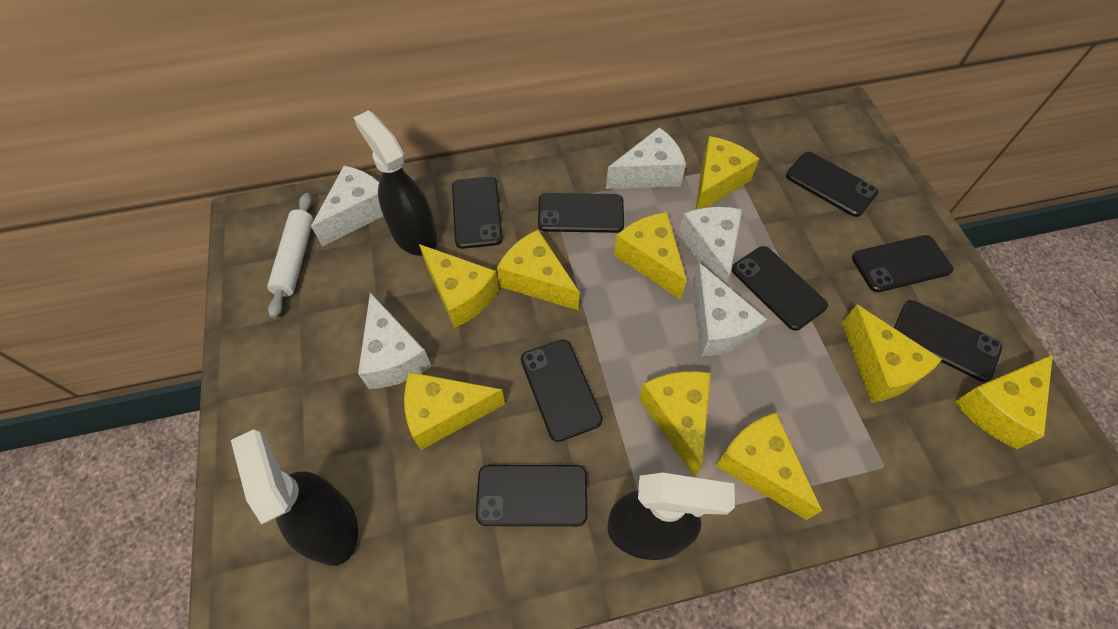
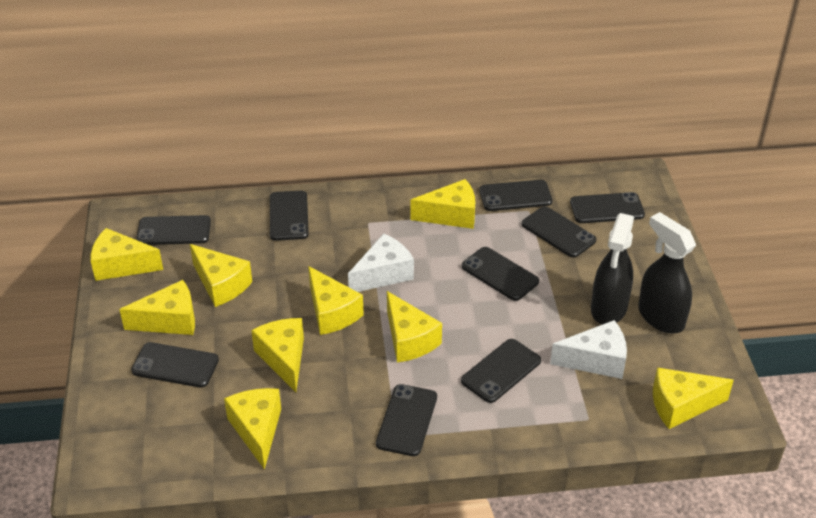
black phone: [452,177,503,249] [476,465,588,526] [521,340,603,442] [538,193,624,233] [732,246,828,331] [786,152,878,217] [852,235,953,292] [894,300,1002,382] = 8 -> [131,342,219,388] [136,215,211,245] [270,191,309,241] [376,384,437,456] [461,339,541,403] [462,247,539,301] [479,180,553,211] [522,206,596,258] [570,192,645,223] = 9
black spray bottle: [231,429,358,566] [353,110,438,256] [607,473,735,560] = 3 -> [591,213,634,325] [638,212,696,334] = 2
white cheese: [311,165,383,247] [358,293,431,389] [606,127,686,189] [678,207,742,284] [693,263,767,356] = 5 -> [348,233,414,292] [550,320,627,379] = 2
white rolling pin: [267,193,313,318] = 1 -> none = 0

